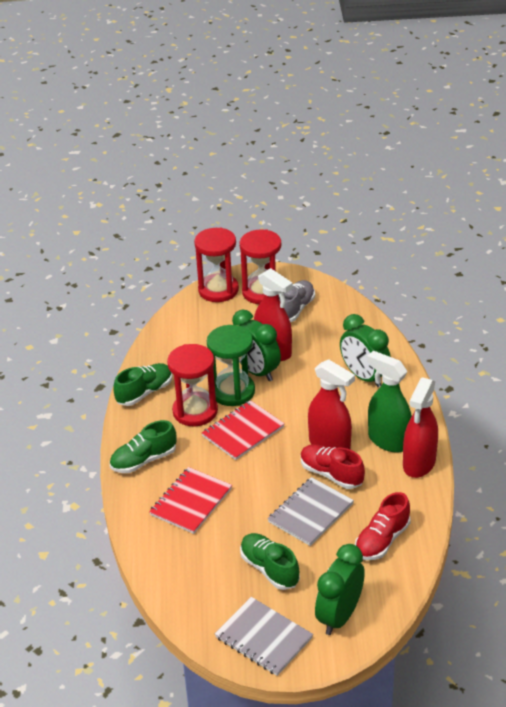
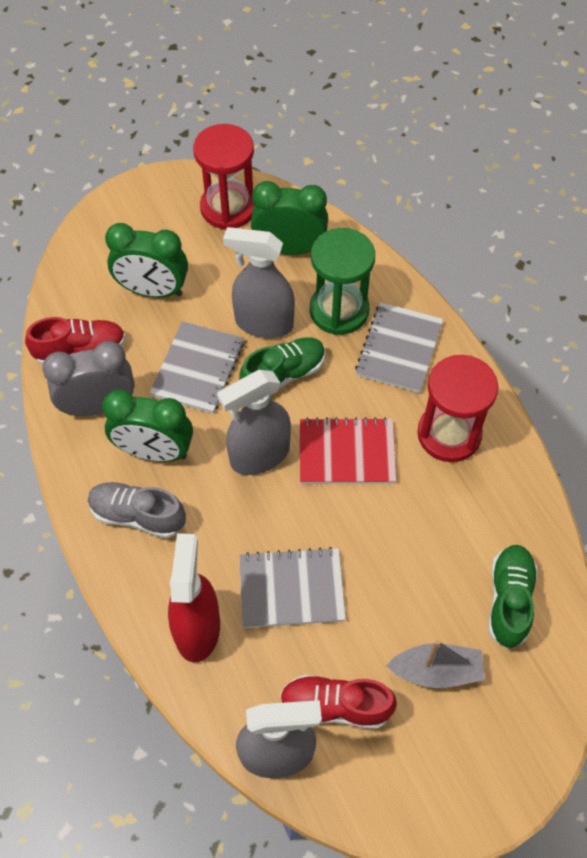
green shoe: [110,420,176,473] [113,363,173,406] [240,533,300,590] = 3 -> [239,337,326,390] [488,545,538,649] = 2
green spray bottle: [367,350,412,453] = 1 -> none = 0
grey boat: none = 0 -> [386,640,485,688] = 1
grey clock: none = 0 -> [42,341,135,416] = 1
grey notebook: [215,597,313,676] [268,477,354,546] = 2 -> [149,321,244,414] [239,547,346,628] [355,302,443,393] = 3
grey spray bottle: none = 0 -> [217,370,291,475] [223,227,295,338] [236,700,322,778] = 3
red hourglass: [167,344,218,426] [194,227,239,302] [240,229,281,304] = 3 -> [193,124,254,230] [417,355,498,462] = 2
red notebook: [149,467,232,534] [202,400,285,460] = 2 -> [300,417,396,484] = 1
red spray bottle: [254,268,293,361] [308,359,355,449] [403,377,438,478] = 3 -> [168,533,220,663] = 1

